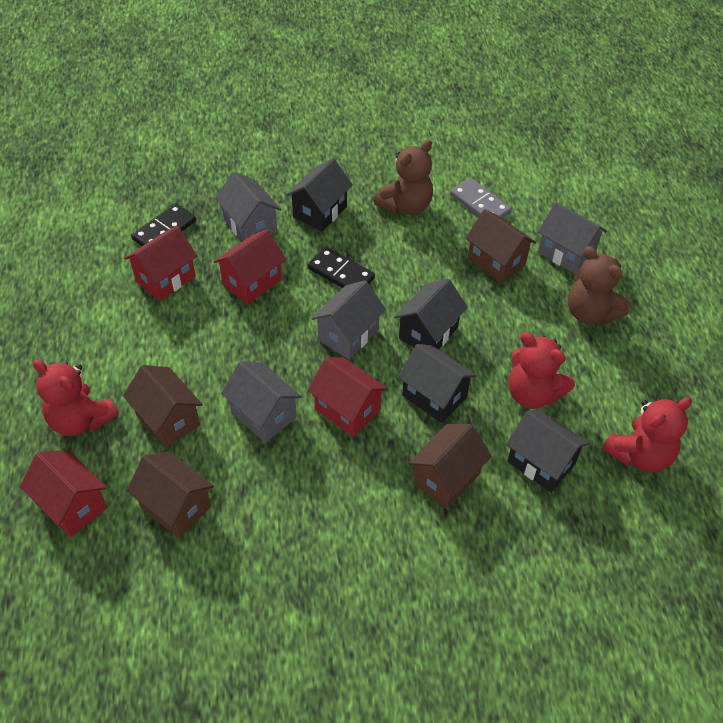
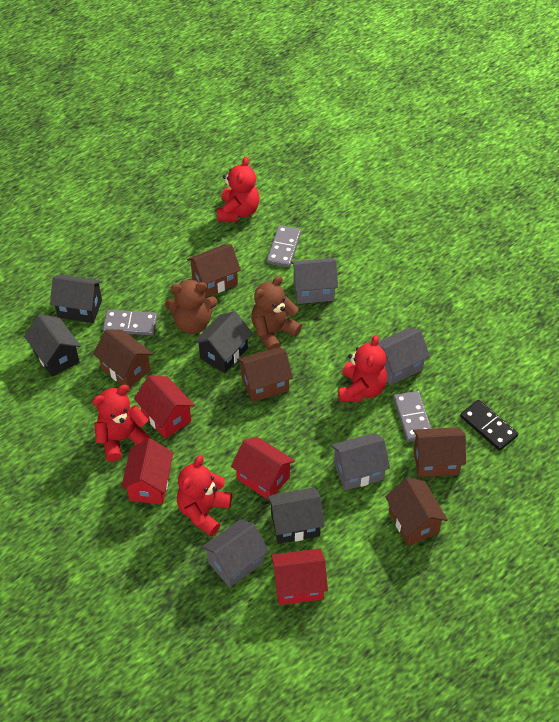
black domino: [131,203,196,246] [307,247,375,288] = 2 -> [460,400,518,451] = 1
brown house: [123,365,203,448] [127,452,214,538] [408,424,492,509] [465,209,536,284] = 4 -> [93,329,153,388] [187,244,241,298] [237,347,293,402] [385,478,448,546] [413,427,466,477] = 5
grey domino: [450,178,511,218] = 1 -> [103,309,157,335] [266,225,301,267] [393,391,432,442] = 3
red teddy bear: [33,359,119,436] [509,332,575,409] [602,397,692,473] = 3 -> [92,385,151,462] [177,455,232,537] [217,156,259,221] [338,335,387,402] = 4

